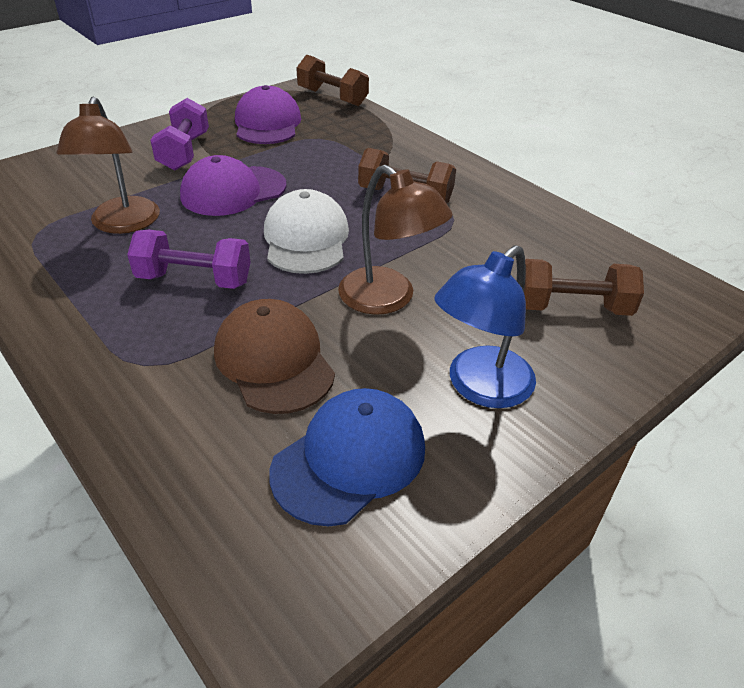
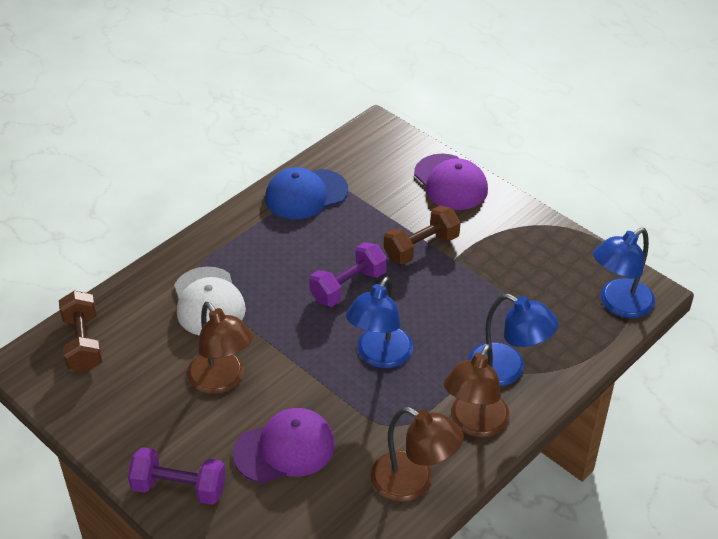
blue lamp: [434,245,536,408] = 1 -> [346,277,413,368] [468,294,558,386] [593,228,655,318] = 3
brown cap: [214,299,335,414] = 1 -> none = 0
brown dumbbell: [296,55,369,106] [358,148,456,204] [524,259,644,316] = 3 -> [59,291,102,372] [384,206,461,265] = 2
brown lamp: [56,97,160,234] [338,165,453,315] = 2 -> [187,302,253,394] [371,407,464,502] [444,344,510,438] = 3

